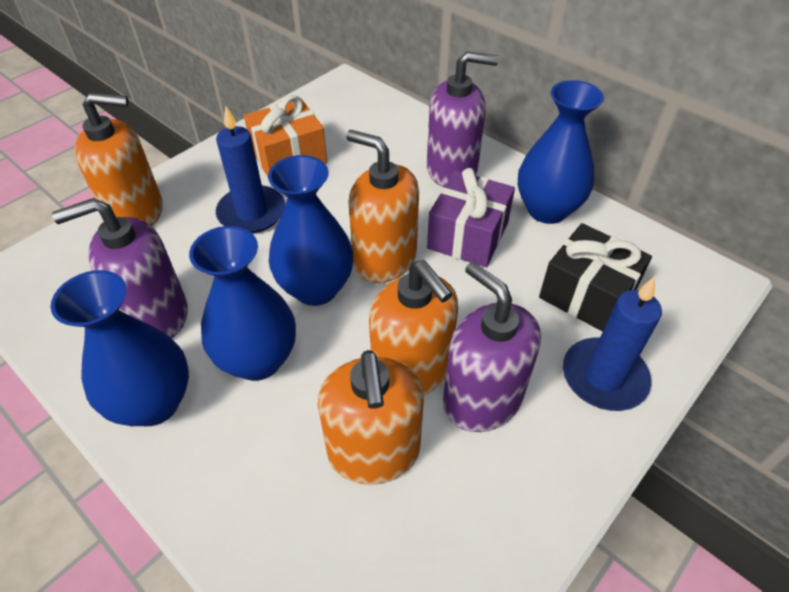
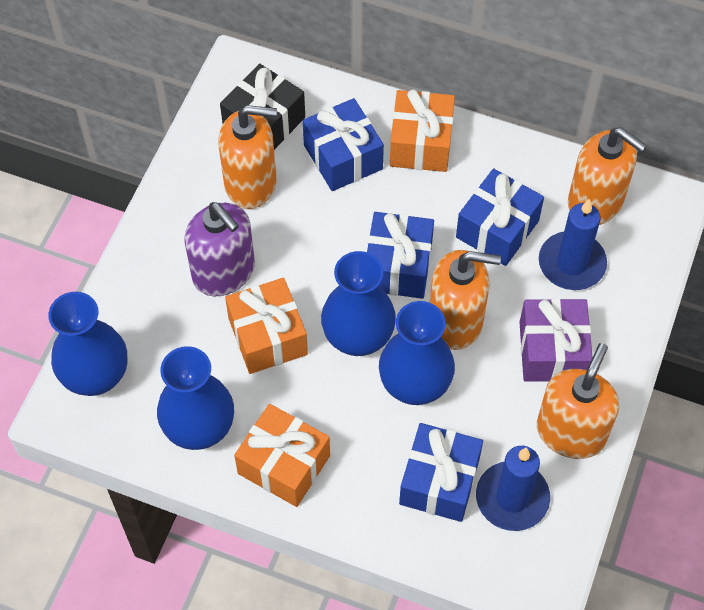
blue gift: none = 0 -> [303,98,384,191] [367,212,434,299] [399,423,483,522] [456,169,544,266] = 4
orange gift: [244,95,327,177] = 1 -> [225,278,308,374] [234,404,330,507] [390,89,455,172] = 3
purple soap dispenser: [52,198,188,339] [427,51,499,187] [443,261,541,432] = 3 -> [185,202,255,296] = 1

